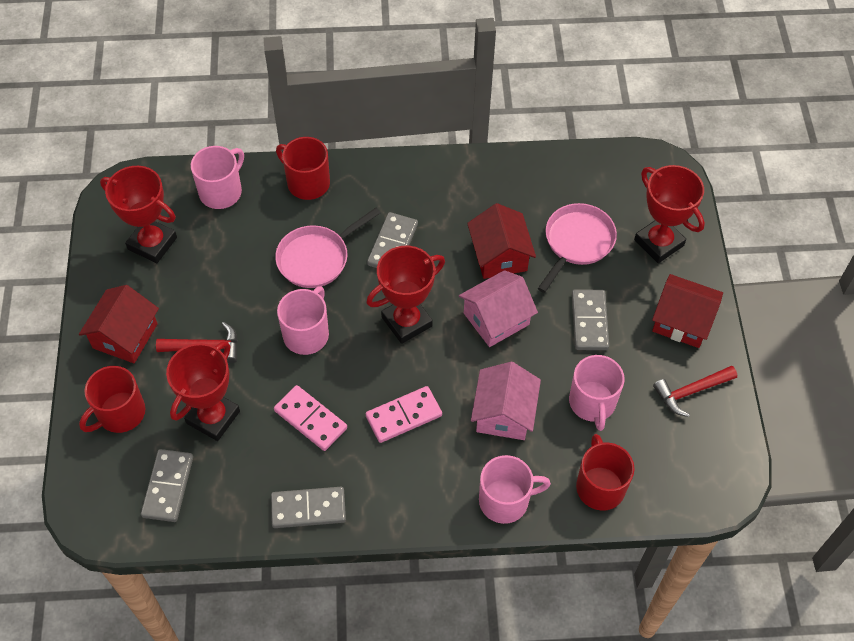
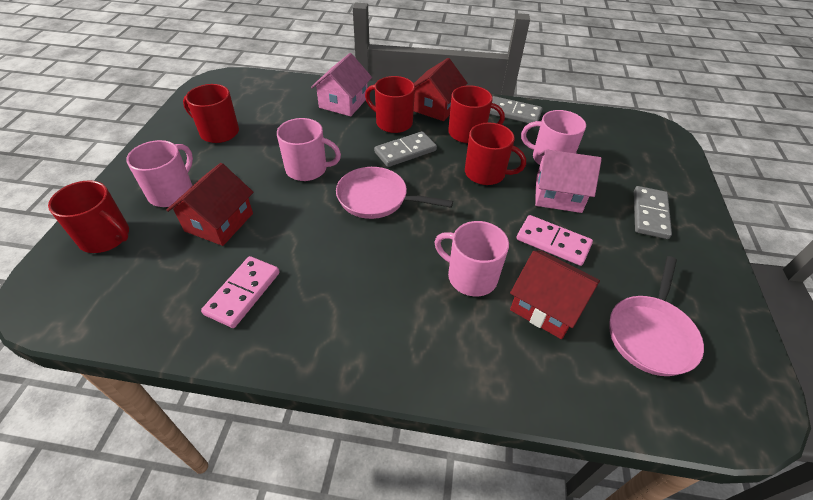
grey domino: [141,449,193,522] [271,487,346,528] [367,212,418,268] [572,289,609,350] = 4 -> [374,131,437,167] [490,96,542,123] [634,186,672,239] = 3
red hammer: [156,322,238,363] [653,366,737,417] = 2 -> none = 0
red mug: [79,366,145,433] [276,137,330,200] [576,434,635,511] = 3 -> [48,180,129,253] [183,84,239,143] [365,76,415,133] [448,85,505,143] [465,123,526,185] = 5
red trophy: [100,166,177,263] [166,341,240,441] [367,246,445,344] [634,165,705,263] = 4 -> none = 0

